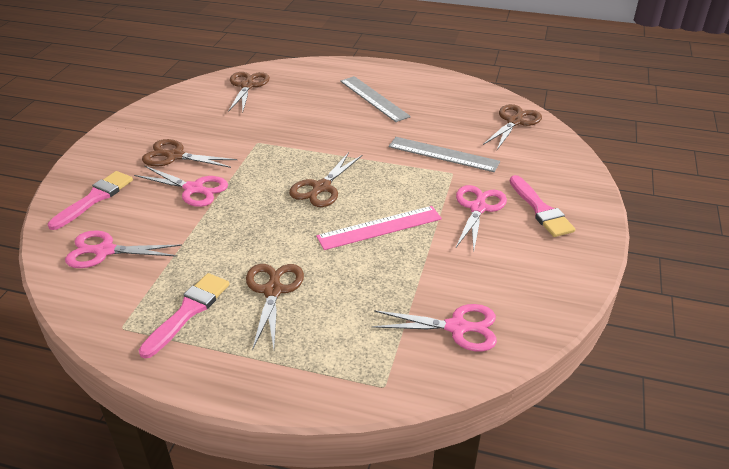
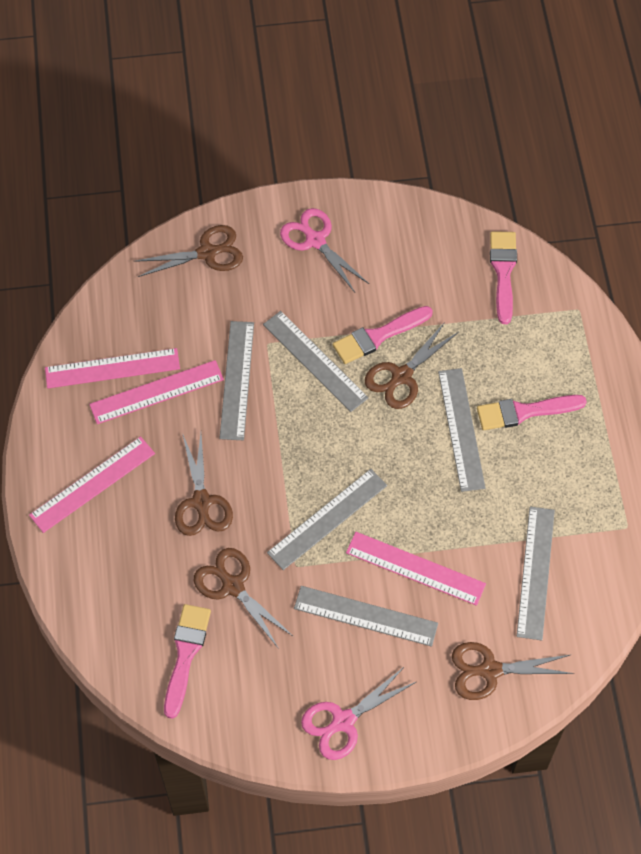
grey ruler: [340,76,411,122] [388,137,500,172] = 2 -> [220,321,254,440] [263,311,368,412] [267,469,387,570] [294,586,438,647] [438,368,485,492] [517,507,555,640] = 6
pink brush: [48,171,133,230] [139,273,229,359] [509,175,575,237] = 3 -> [164,604,211,719] [333,306,433,364] [477,395,587,430] [490,231,517,324] = 4
pink ruler: [316,206,442,250] = 1 -> [29,436,155,533] [45,348,180,389] [89,360,224,424] [346,532,486,606] = 4
pink scissors: [65,230,182,268] [134,166,228,207] [372,304,497,352] [456,185,507,251] = 4 -> [280,208,369,292] [301,666,416,760] = 2

